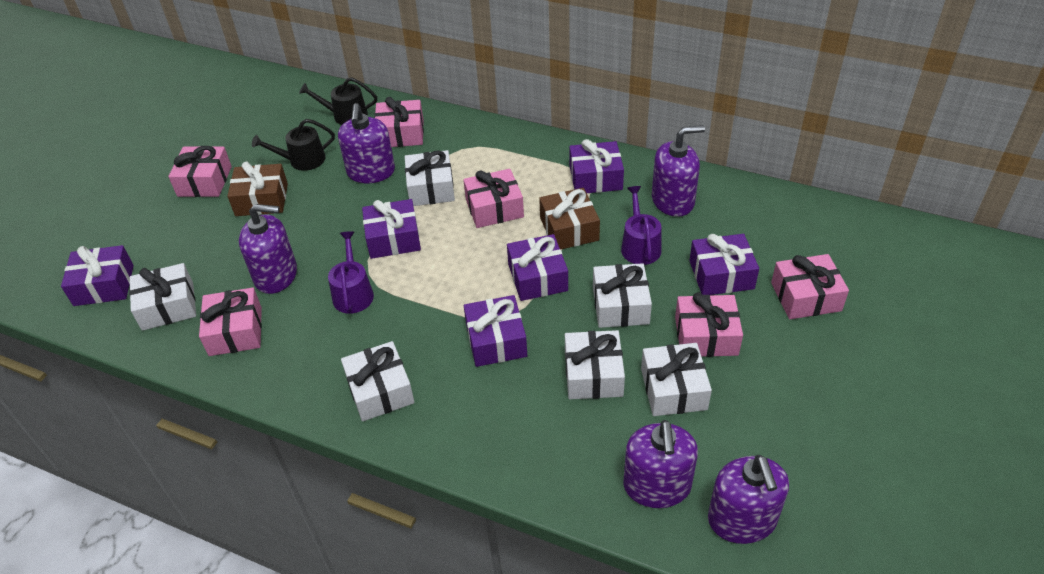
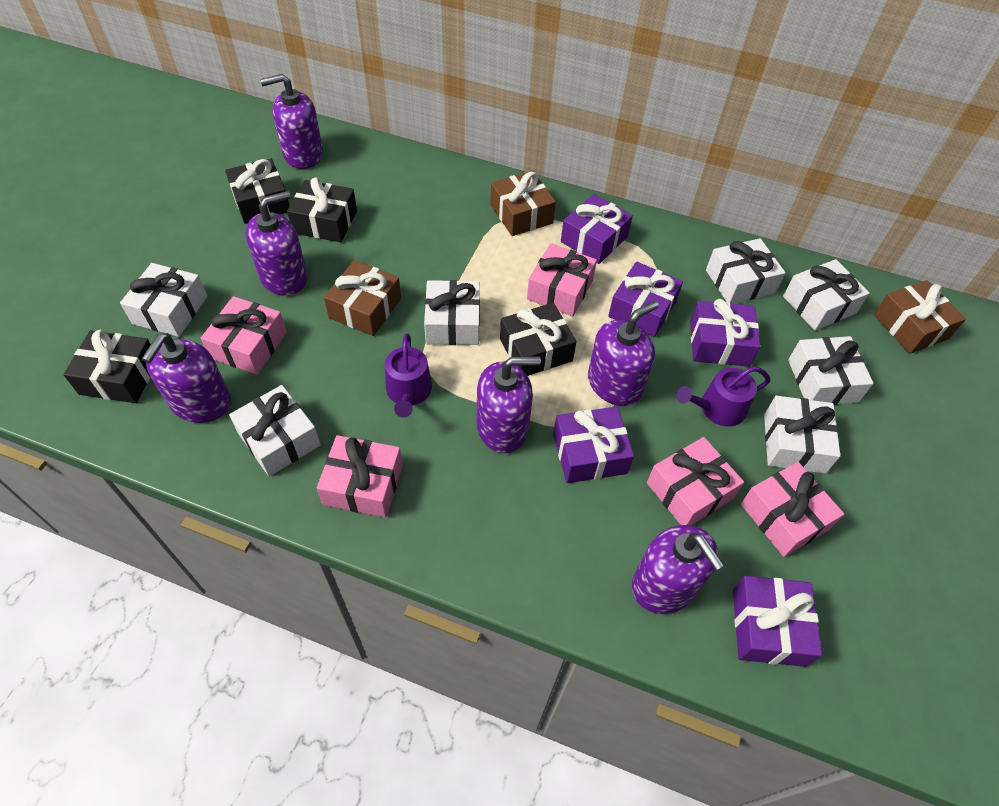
black gift: none = 0 -> [63,330,151,403] [225,159,290,224] [287,177,357,242] [500,303,577,376] = 4
black watering can: [252,119,335,171] [299,77,377,125] = 2 -> none = 0
brown gift: [227,161,288,216] [539,188,600,249] = 2 -> [324,260,401,336] [490,171,556,236] [874,280,966,354] = 3
pink gift: [168,146,232,197] [199,288,262,356] [374,97,424,147] [463,169,524,228] [675,292,743,357] [771,254,849,319] = 6 -> [201,296,287,375] [317,435,403,518] [527,243,597,317] [647,437,744,525] [741,462,844,557] = 5
purple gift: [61,245,134,306] [362,199,421,259] [464,295,527,367] [507,234,568,301] [569,139,624,193] [689,234,759,295] = 6 -> [553,406,634,483] [561,194,633,264] [608,262,683,337] [690,299,760,367] [733,576,822,667] = 5
purple soap dispenser: [239,204,297,294] [338,103,395,183] [623,420,698,508] [652,125,705,217] [708,455,789,544] = 5 -> [142,333,231,423] [246,191,308,296] [260,74,323,169] [477,356,541,453] [588,301,659,406] [632,525,724,614] = 6
white gift: [129,263,196,331] [341,341,415,422] [405,150,455,206] [565,330,625,399] [593,263,652,328] [641,343,712,416] = 6 -> [120,263,208,337] [229,385,321,476] [424,280,480,345] [706,238,786,304] [764,396,841,474] [783,259,870,331] [788,336,874,405] = 7

